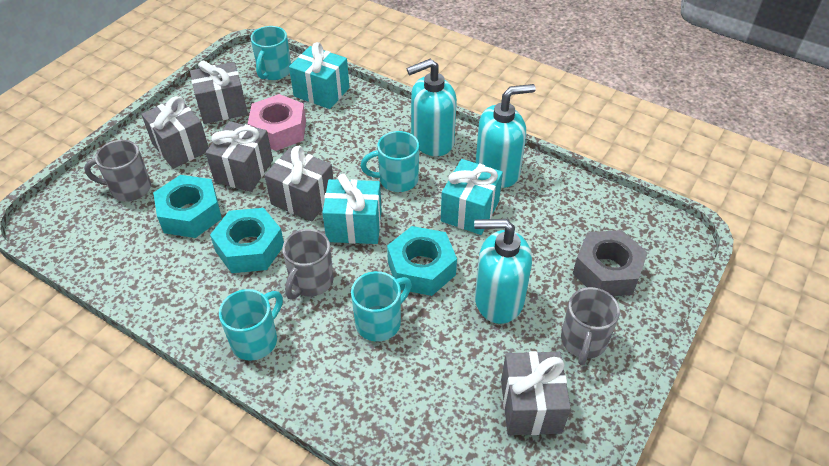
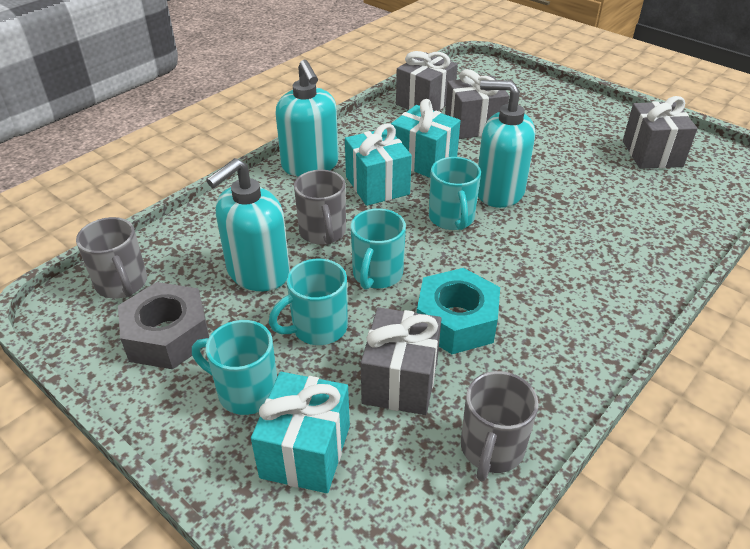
grey gift: [141,96,209,168] [190,60,248,124] [206,121,273,192] [265,146,333,221] [501,351,571,435] = 5 -> [361,307,441,415] [396,51,458,111] [445,69,509,139] [623,96,698,169] = 4
pink nut: [248,94,306,151] = 1 -> none = 0
turquoise nut: [153,175,222,238] [210,208,284,273] [387,226,457,296] = 3 -> [417,268,500,354] = 1

